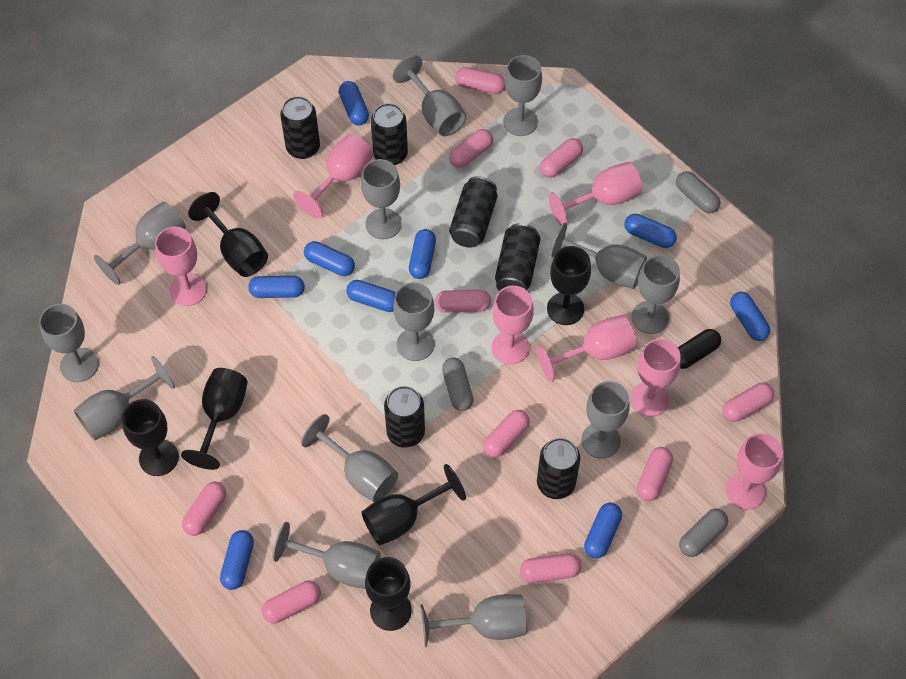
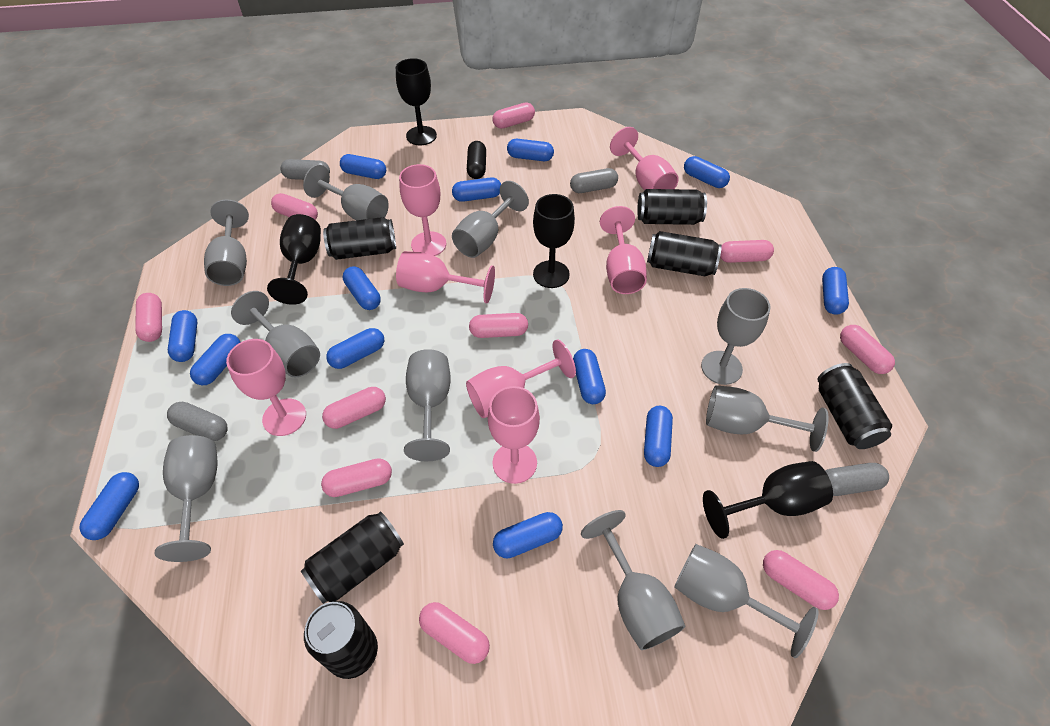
black goblet: [122,399,179,476] [181,368,248,470] [188,192,268,277] [361,464,466,545] [365,557,412,631] [547,246,591,325] = 6 -> [267,214,321,305] [396,58,437,145] [533,194,575,288] [703,461,833,539] = 4
blue capsule: [220,530,254,590] [248,276,305,298] [304,241,355,276] [339,81,369,125] [346,280,396,312] [409,229,436,279] [584,503,622,559] [624,214,677,248] [730,292,770,341] = 9 -> [79,472,139,540] [168,310,197,362] [190,334,241,385] [326,328,384,369] [340,154,386,179] [343,266,381,310] [452,177,501,202] [493,512,563,558] [507,139,554,161] [573,349,606,404] [644,406,673,467] [684,156,730,188] [822,267,849,315] = 13
grey capsule: [442,358,473,411] [676,171,720,213] [679,509,728,557] = 3 -> [167,402,228,441] [280,159,330,180] [570,168,618,193] [825,463,889,496] = 4
grey goblet: [39,304,99,382] [74,356,175,440] [94,202,186,285] [272,522,380,589] [301,414,398,502] [361,159,402,239] [392,55,466,136] [393,282,434,361] [421,594,527,647] [503,55,542,136] [550,223,647,289] [581,381,630,459] [631,255,680,334] = 13 -> [154,435,218,562] [204,199,249,286] [231,291,320,377] [303,164,389,220] [404,349,451,461] [452,181,529,258] [581,510,685,650] [674,544,818,658] [701,288,771,385] [706,385,828,452] = 10

